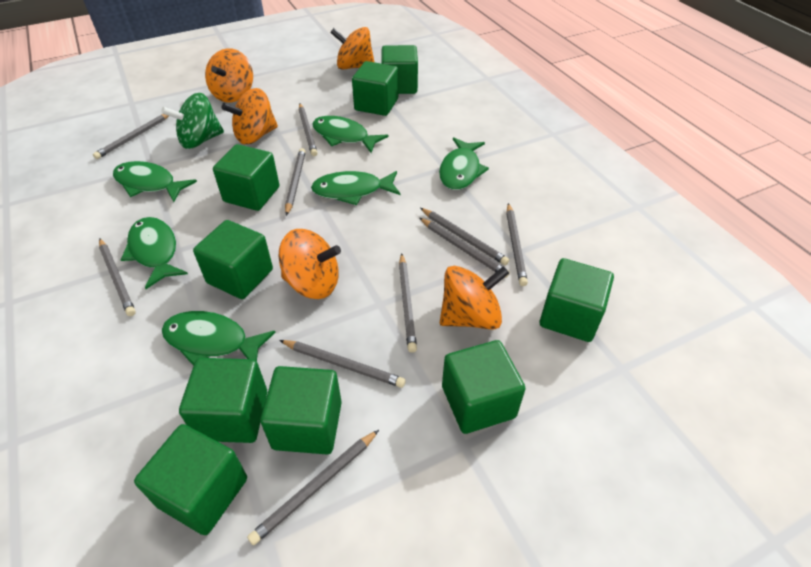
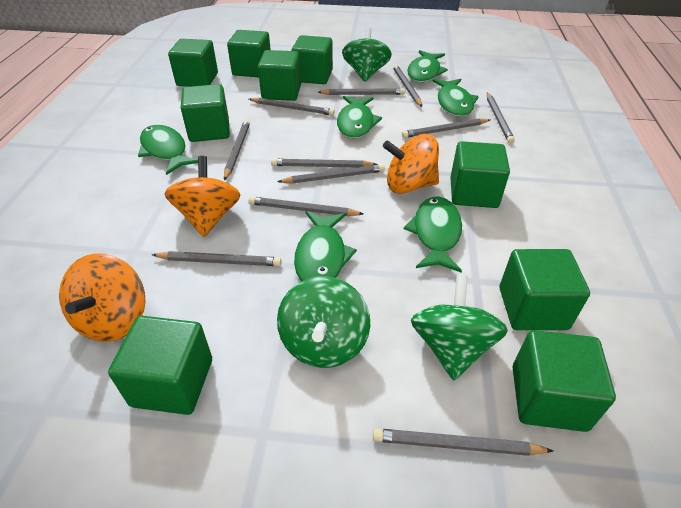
green spinning top: [161,93,224,149] = 1 -> [277,276,370,368] [342,27,392,82] [411,274,508,380] = 3
grey pencil: [93,114,169,159] [99,239,136,316] [247,430,379,545] [279,340,406,388] [285,148,306,216] [299,104,318,156] [399,253,417,353] [420,208,509,265] [420,218,510,278] [506,203,528,286] = 10 -> [152,251,282,266] [224,120,250,181] [248,196,363,216] [249,98,335,116] [271,158,378,168] [277,164,385,184] [318,88,405,95] [373,428,553,456] [393,64,422,107] [402,118,490,138] [487,93,515,144] = 11
orange spinning top: [205,48,253,103] [222,88,278,144] [279,229,341,299] [330,27,375,69] [440,266,509,329] = 5 -> [59,253,145,342] [165,156,240,237] [383,134,439,194] = 3

